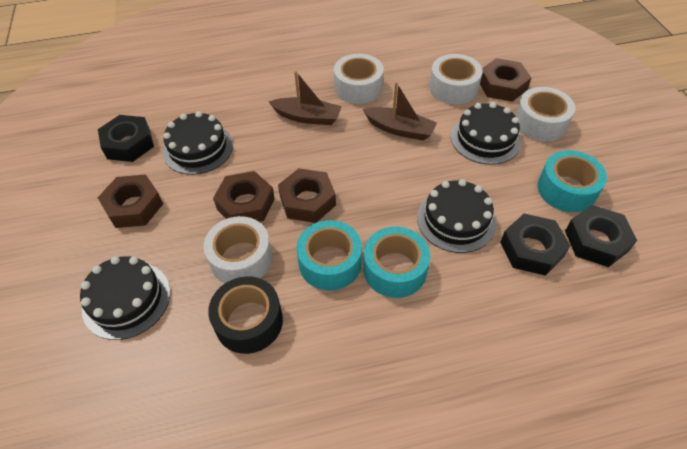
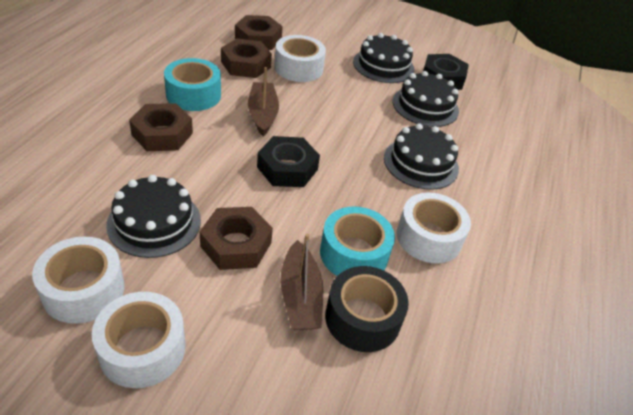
black nut: [98,115,154,162] [500,214,570,276] [565,205,637,267] = 3 -> [257,136,320,187] [423,54,469,90] = 2
turquoise tape: [296,220,362,291] [363,227,430,298] [538,150,607,212] = 3 -> [164,58,221,111] [320,206,395,276] = 2

